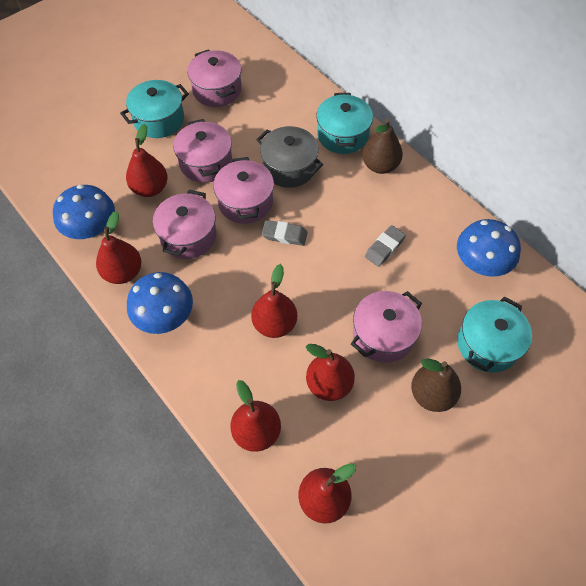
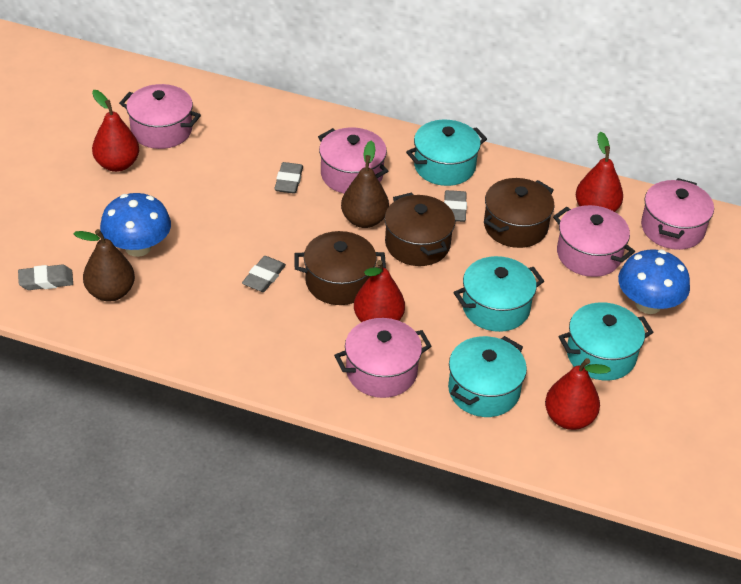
blue mushroom: [53,184,115,239] [127,272,193,334] [457,219,521,277] = 3 -> [100,193,171,257] [618,249,690,314] = 2
brown pot: none = 0 -> [294,231,386,305] [384,192,455,266] [484,178,554,248] = 3
grey eraser: [262,220,308,246] [365,225,406,267] = 2 -> [18,265,73,290] [242,256,286,292] [274,162,303,194] [444,190,467,222] = 4
grey pot: [256,126,323,188] = 1 -> none = 0
red pear: [96,211,142,284] [126,124,168,197] [230,380,281,452] [251,264,297,338] [298,463,356,524] [306,344,355,401] = 6 -> [92,90,139,172] [354,260,405,322] [545,358,611,430] [576,132,623,212] = 4
turquoise pot: [120,80,189,138] [316,93,373,154] [457,296,532,372] = 3 -> [406,120,487,186] [448,336,527,417] [454,256,544,332] [559,302,654,381] = 4

